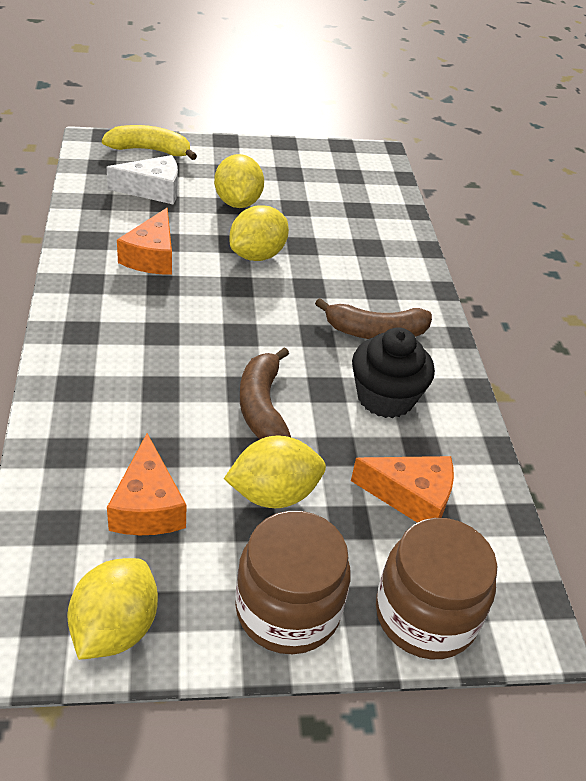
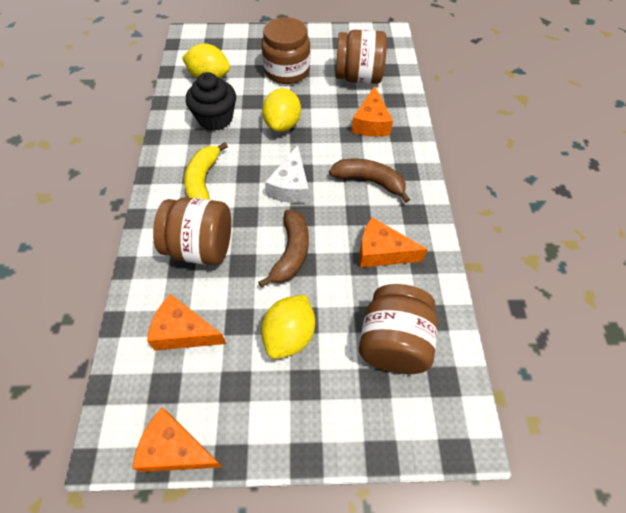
brown jar: [235,511,351,654] [376,518,497,659] = 2 -> [153,197,231,265] [261,17,310,84] [336,30,387,84] [359,284,438,374] = 4
orange cheese: [107,433,186,535] [117,208,172,275] [351,456,454,523] = 3 -> [132,407,223,472] [147,294,226,351] [351,86,393,137] [359,217,428,268] = 4
yellow lemon: [67,558,158,660] [214,154,264,208] [224,435,326,508] [229,205,289,261] = 4 -> [182,43,230,78] [261,295,315,359] [262,88,301,132] = 3

